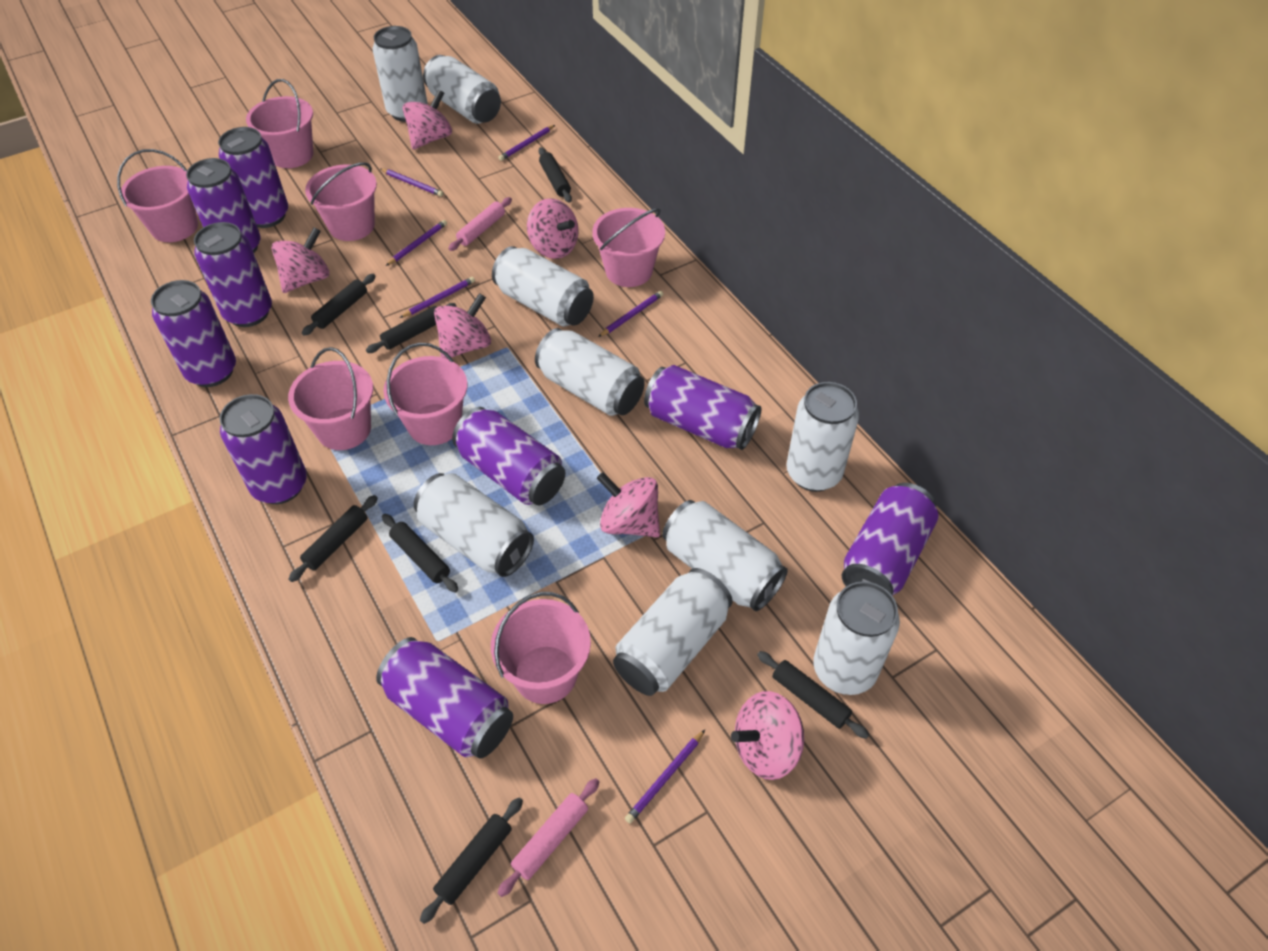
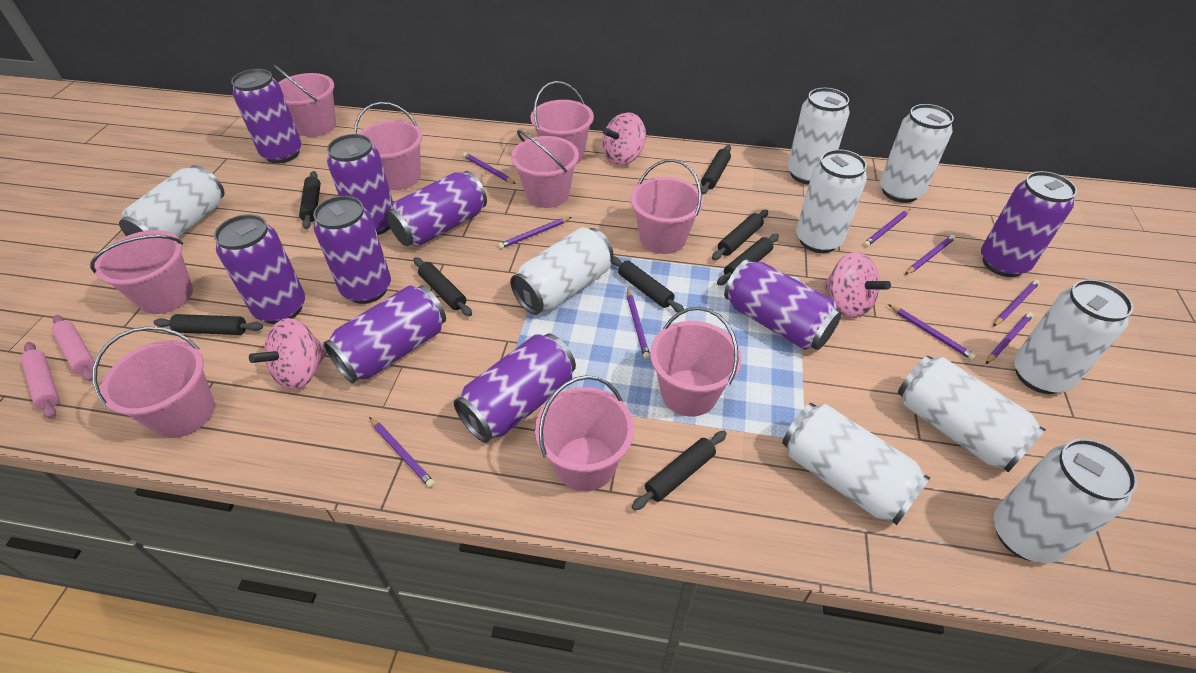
black rolling pin: [289,495,378,582] [302,274,376,336] [366,303,456,353] [382,514,458,592] [420,797,523,924] [538,147,572,203] [757,651,869,739] = 7 -> [153,314,263,335] [299,171,321,229] [414,257,472,316] [611,256,684,313] [632,431,727,511] [701,145,731,194] [712,210,768,260] [717,234,779,285] = 8
pink bucket: [117,149,198,242] [246,79,313,168] [288,347,373,450] [305,162,377,241] [383,343,467,445] [491,592,591,704] [592,208,665,287] = 7 -> [90,230,193,314] [93,326,215,438] [273,64,336,137] [354,102,423,190] [511,130,579,208] [530,81,594,164] [535,375,634,491] [631,159,703,254] [650,307,742,416] = 9
pink spinning top: [271,227,329,293] [403,89,452,149] [434,293,491,359] [527,198,578,259] [597,472,660,538] [731,691,804,780] = 6 -> [249,318,327,390] [602,112,646,165] [823,252,891,318] = 3
purple pencil: [380,168,443,197] [386,220,447,266] [400,277,475,318] [499,125,555,161] [598,291,663,337] [625,730,705,823] = 6 -> [369,417,435,488] [463,152,516,184] [498,217,571,249] [627,289,650,359] [863,209,910,247] [888,304,976,360] [905,235,955,275] [986,312,1033,364] [993,280,1040,327] = 9

